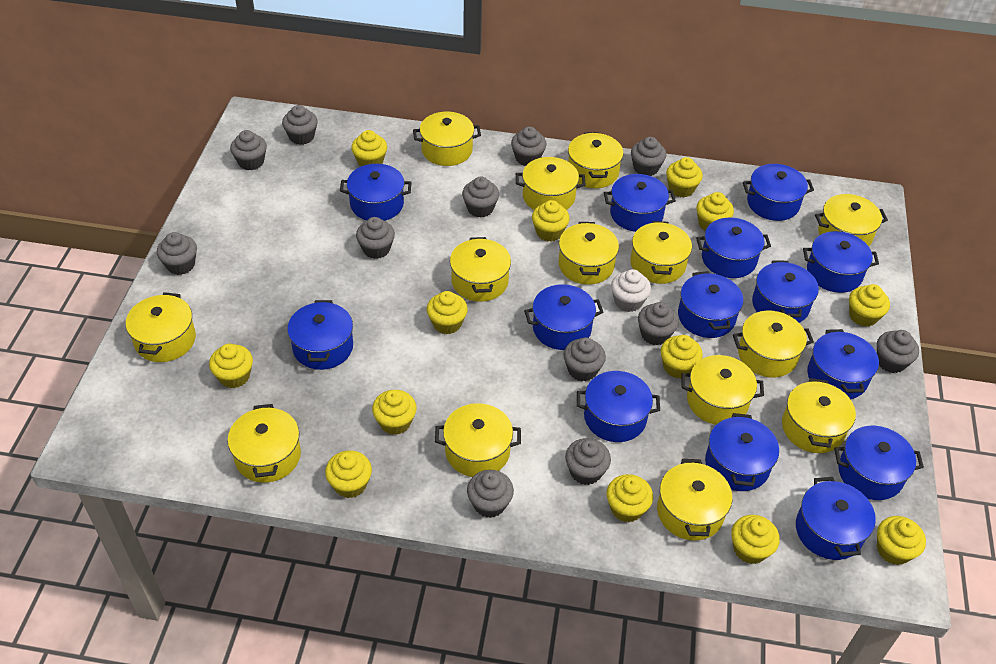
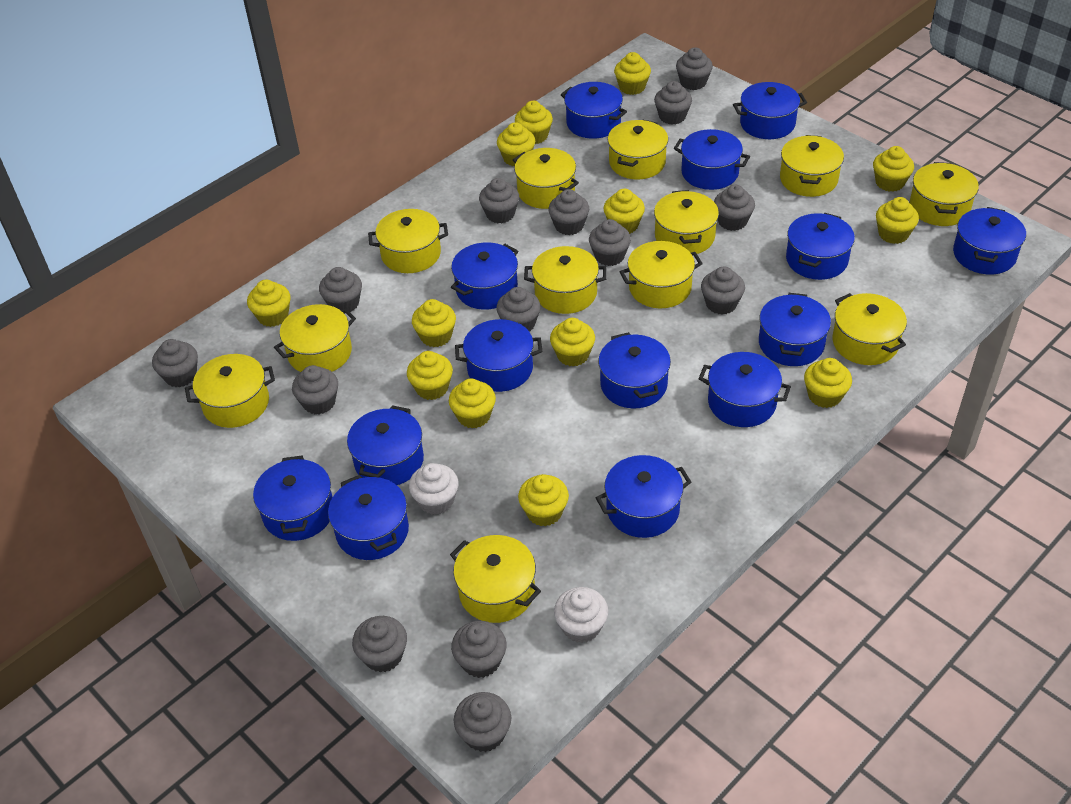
grey cupcake: [157,232,197,275] [230,130,267,170] [282,105,318,145] [356,217,395,259] [462,176,499,218] [467,470,514,518] [511,126,546,166] [563,338,606,381] [565,438,611,485] [631,137,666,176] [638,302,679,345] [877,330,919,373] = 12 -> [152,339,198,388] [292,365,338,414] [319,267,362,314] [352,616,407,672] [451,621,507,678] [454,692,511,752] [479,178,519,223] [496,287,541,332] [548,189,589,235] [589,219,631,266] [654,81,692,125] [676,48,713,90] [701,266,745,315] [714,185,755,231] = 14
white cupcake: [611,269,651,312] = 1 -> [409,463,459,515] [554,587,608,643] = 2
yellow pot: [126,292,196,362] [228,404,301,483] [413,112,481,166] [435,403,521,477] [450,237,511,302] [516,157,585,210] [558,222,619,285] [568,132,623,188] [630,221,692,284] [657,459,732,541] [681,355,764,425] [733,311,814,377] [782,378,856,453] [815,194,888,246] = 14 -> [185,354,275,428] [274,304,356,372] [368,209,448,273] [450,535,541,623] [513,148,579,209] [524,246,607,314] [608,120,668,179] [619,241,703,308] [654,190,719,254] [780,135,844,197] [833,293,907,365] [910,162,979,226] = 12

